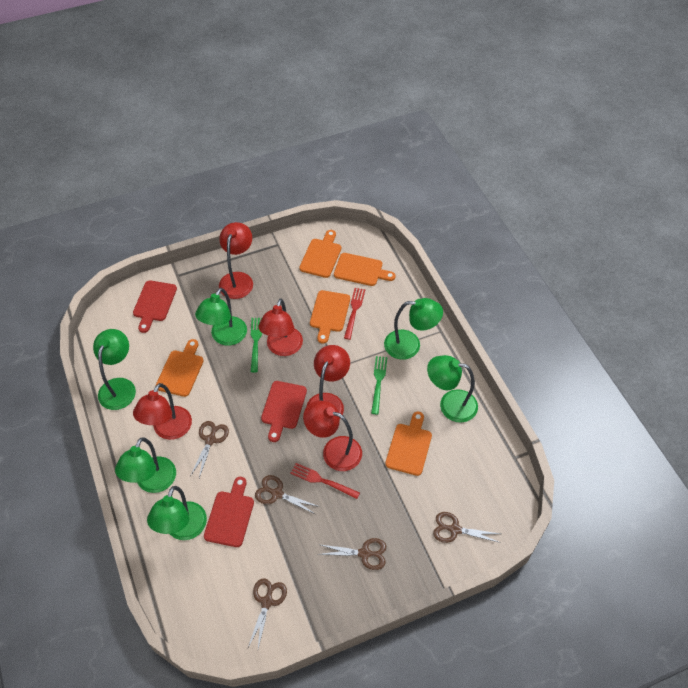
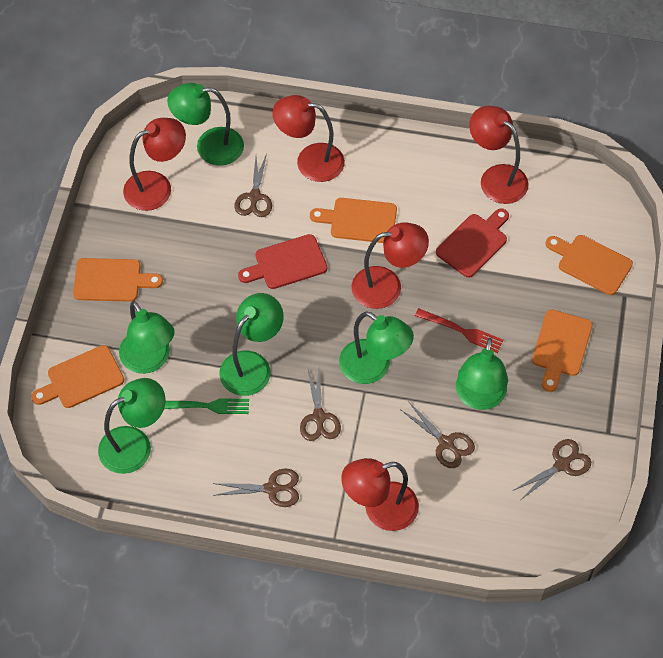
green fork: [251,318,262,372] [371,356,387,414] = 2 -> [164,398,249,414] = 1
red cutting board: [133,281,177,333] [204,477,254,547] [261,381,307,442] = 3 -> [238,234,327,289] [436,208,509,278] = 2
red fork: [290,463,360,499] [344,288,365,340] = 2 -> [415,308,504,353] = 1

